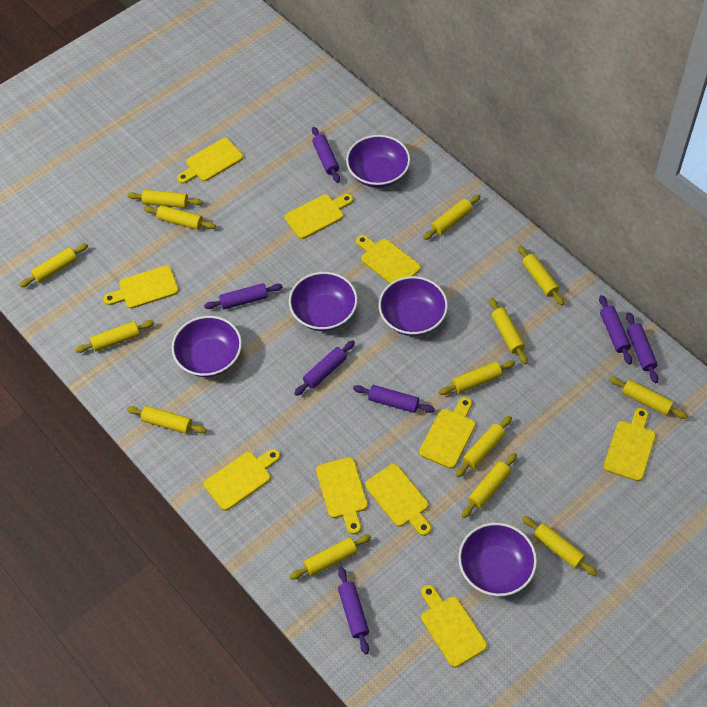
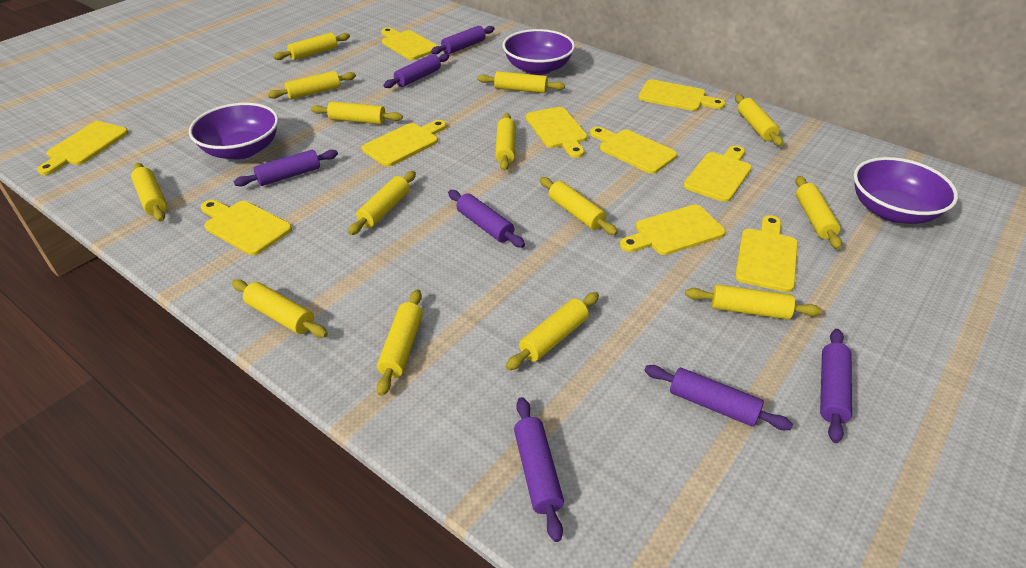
purple bowl: [172,316,242,377] [289,272,358,331] [346,135,410,188] [379,276,448,336] [458,523,537,596] = 5 -> [189,103,279,160] [503,29,575,75] [853,157,958,224] = 3

